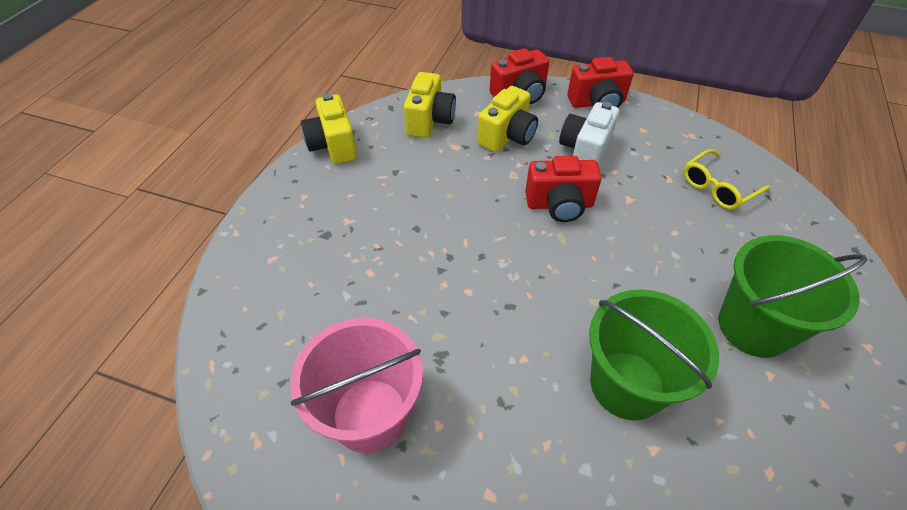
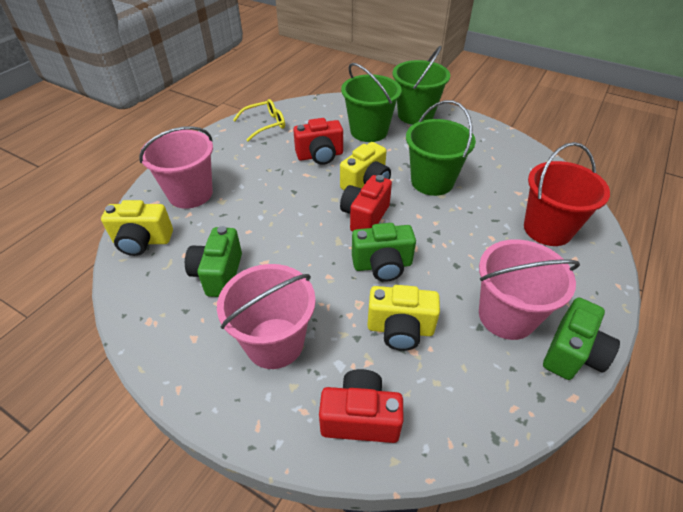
green bucket: [589,289,719,420] [718,235,868,358] = 2 -> [341,63,402,142] [393,46,450,125] [406,100,476,196] = 3
green camera: none = 0 -> [185,226,242,297] [352,223,416,282] [543,297,620,380] = 3
pink bucket: [290,318,423,453] = 1 -> [139,126,213,209] [217,264,316,369] [479,239,580,340] = 3
red bucket: none = 0 -> [524,142,610,246] = 1
white camera: [559,102,619,166] = 1 -> none = 0

